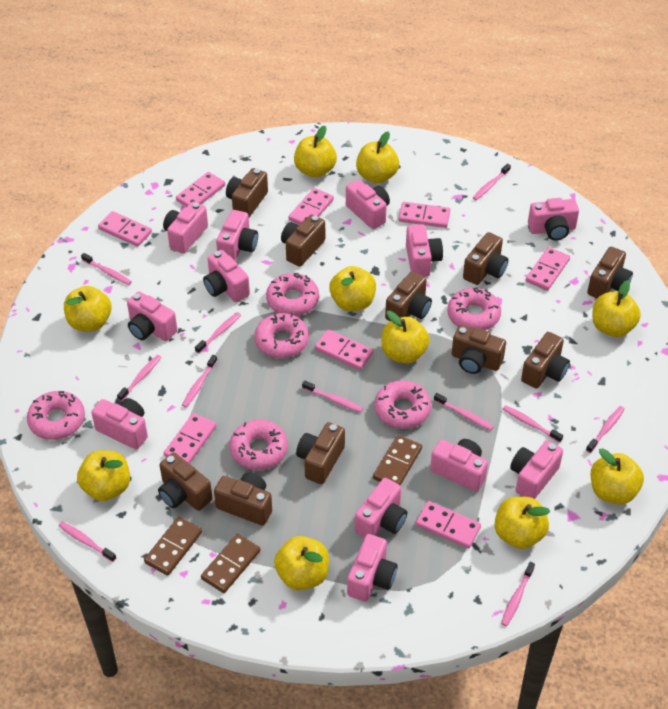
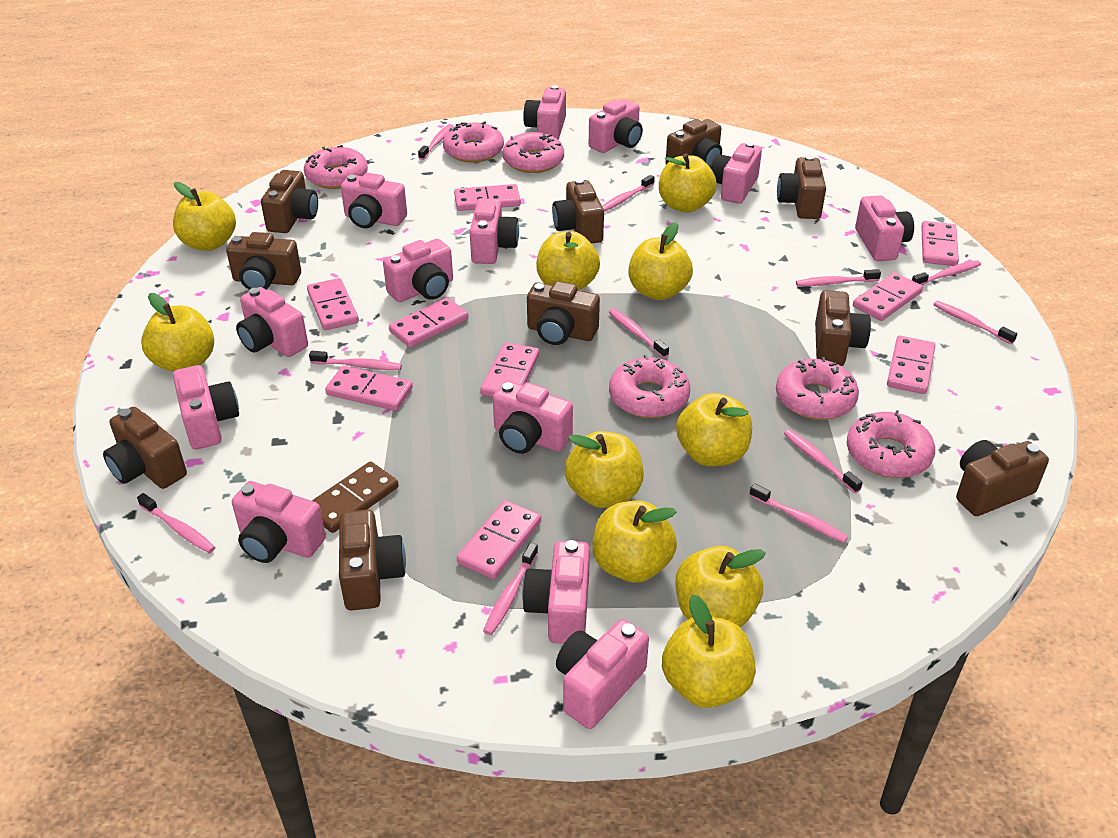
brown domino: [144,517,202,576] [201,534,260,593] [373,435,422,485] = 3 -> [312,462,399,533] = 1
pink camera: [91,398,148,450] [127,291,177,341] [163,202,208,254] [203,250,250,302] [216,210,258,261] [346,179,390,229] [347,534,398,602] [355,478,407,538] [406,224,443,277] [430,439,488,492] [510,440,563,499] [528,198,579,240] = 12 -> [173,365,239,449] [232,481,326,563] [236,287,308,357] [341,173,407,228] [383,239,453,302] [470,198,519,264] [493,381,573,454] [522,540,590,644] [523,85,566,140] [556,619,649,729] [589,99,643,153] [711,142,762,204] [855,195,914,261] = 13
pink domino: [98,211,152,247] [164,413,216,464] [176,172,225,207] [288,188,334,225] [315,329,373,370] [399,202,450,228] [416,501,481,548] [526,247,570,291] = 8 -> [307,278,359,330] [325,366,413,411] [389,297,468,348] [454,184,521,211] [457,500,541,579] [480,342,539,397] [853,272,923,321] [887,336,935,394] [921,221,959,266] = 9

